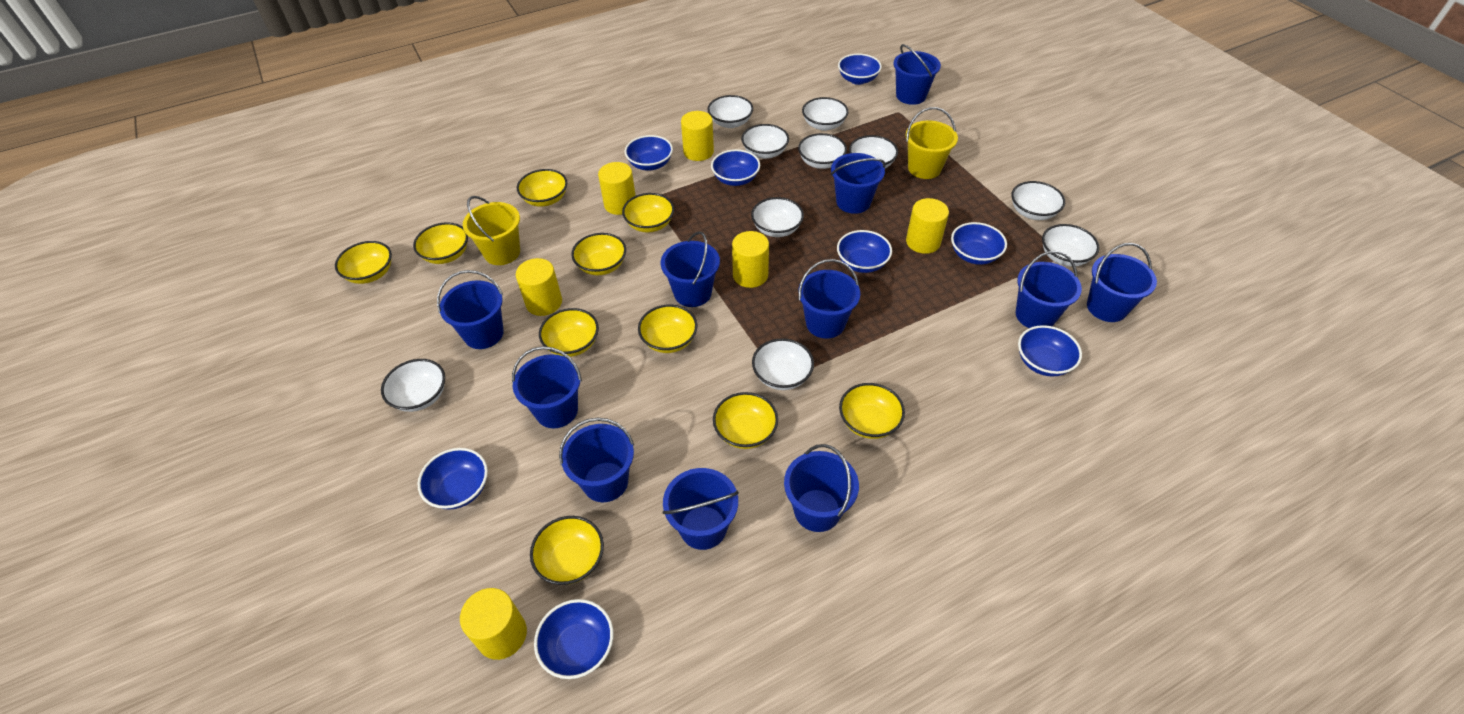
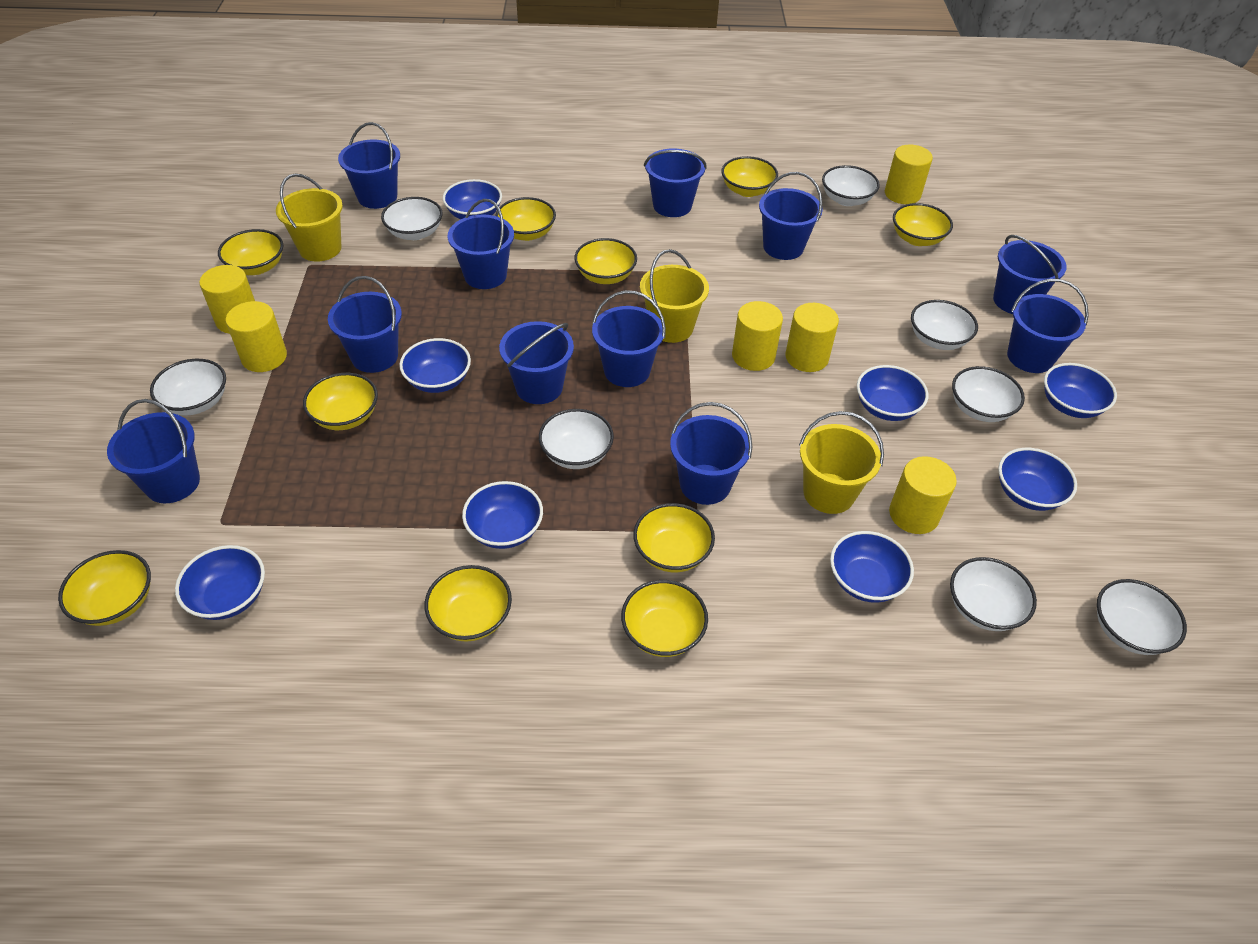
white bowl: [381,359,445,412] [707,95,753,128] [741,124,789,159] [751,197,804,237] [752,338,814,390] [798,133,847,169] [802,97,848,131] [849,135,898,168] [1012,181,1065,220] [1042,224,1099,267] = 10 -> [150,359,226,416] [381,197,442,240] [539,409,614,469] [822,165,880,206] [911,300,978,350] [950,557,1037,631] [952,366,1025,422] [1097,579,1187,655] = 8
yellow bucket: [463,196,520,265] [905,107,958,179] = 2 -> [276,173,343,262] [640,249,709,343] [799,411,884,514] = 3

